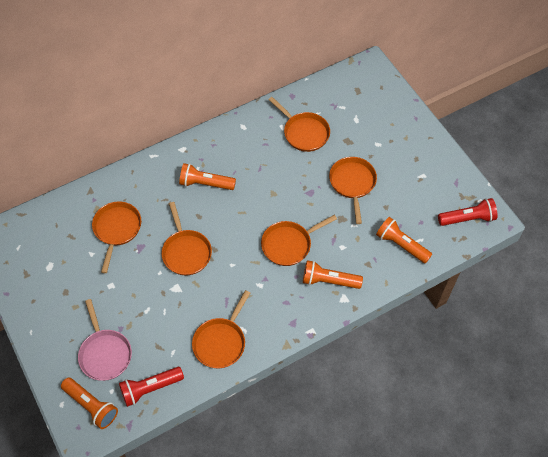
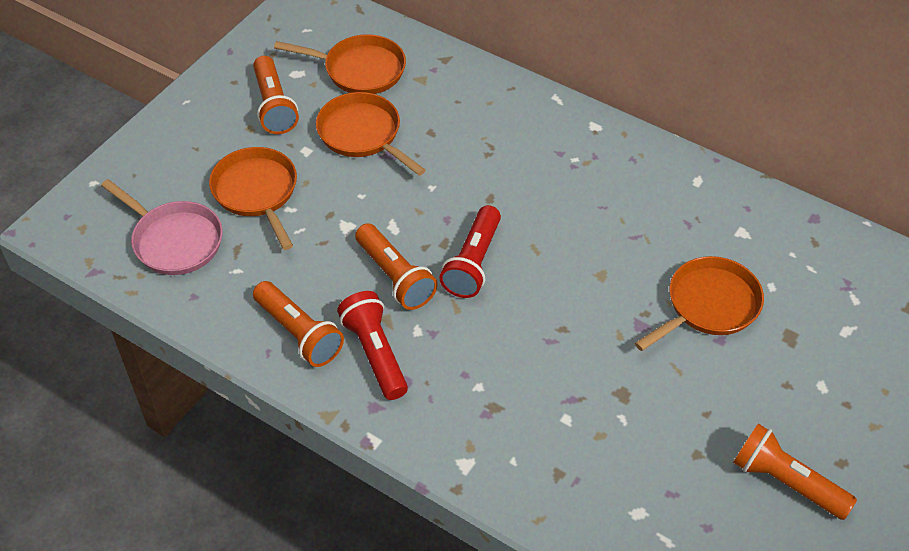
orange pan: [92,201,141,273] [162,202,212,276] [192,290,250,368] [261,215,337,266] [268,97,330,152] [329,157,377,224] = 6 -> [209,147,297,250] [274,34,406,94] [316,92,426,176] [635,256,764,351] = 4

